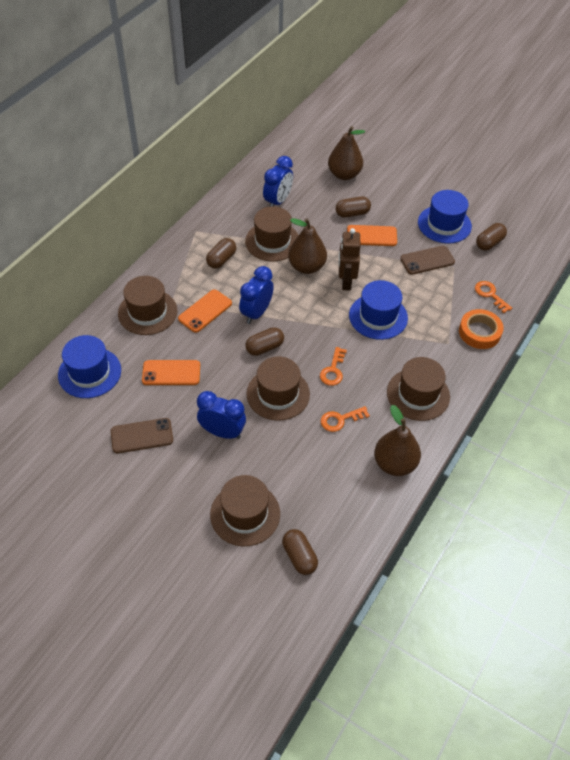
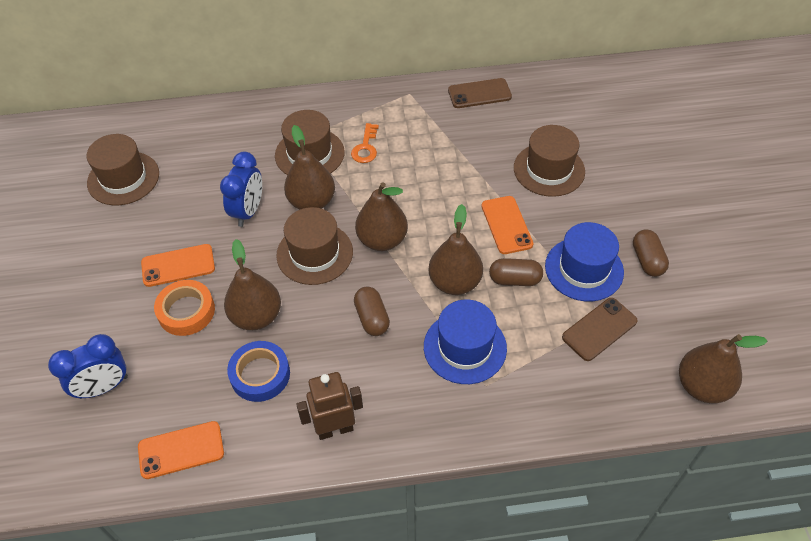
blue clock: [197,391,246,439] [239,266,274,324] [263,156,293,207] = 3 -> [48,334,128,399] [220,152,262,227] = 2
blue hat: [58,335,121,398] [349,280,408,340] [418,190,472,244] = 3 -> [424,300,507,384] [545,222,624,301] = 2
blue tape: none = 0 -> [227,341,290,402] = 1
brown capsule: [206,238,236,269] [245,327,284,356] [282,529,318,575] [336,196,371,218] [476,223,507,251] = 5 -> [354,287,390,336] [489,258,543,286] [633,229,669,277] = 3
brown hat: [118,276,177,335] [210,475,280,546] [245,206,298,262] [246,356,310,421] [387,357,450,421] = 5 -> [87,134,159,206] [275,110,345,175] [276,207,353,285] [514,125,585,197] = 4
brown pear: [288,218,327,274] [328,126,365,180] [374,405,421,476] = 3 -> [224,239,281,330] [284,125,335,210] [355,182,408,251] [429,204,483,295] [679,334,767,404] = 5
orange key: [320,347,347,386] [321,406,370,432] [475,281,512,313] = 3 -> [351,123,379,163] = 1

